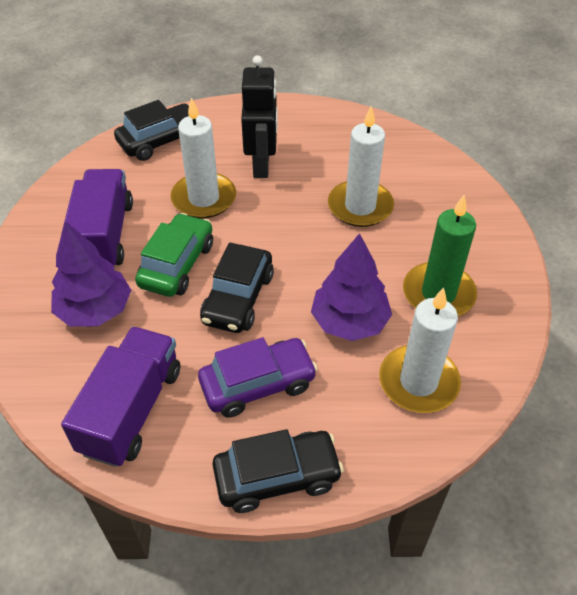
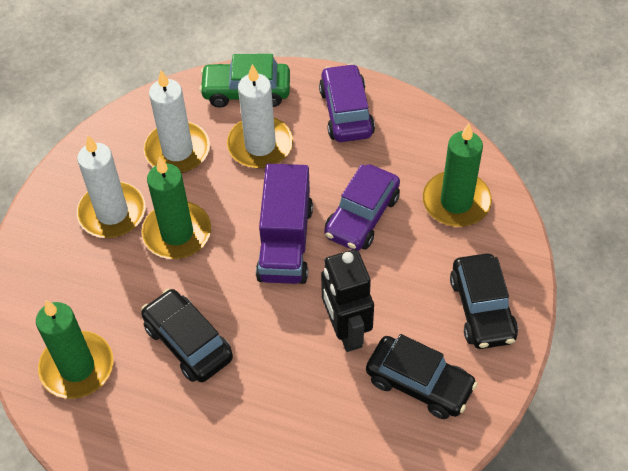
green candle: [403,195,477,316] = 1 -> [36,300,113,399] [141,156,211,259] [423,124,492,227] = 3
purple car: [198,337,318,417] = 1 -> [319,63,375,142] [324,164,400,251] = 2
purple tree: [51,221,131,327] [311,233,392,341] = 2 -> none = 0
purple truck: [61,169,133,266] [61,327,180,467] = 2 -> [256,164,313,284] = 1

